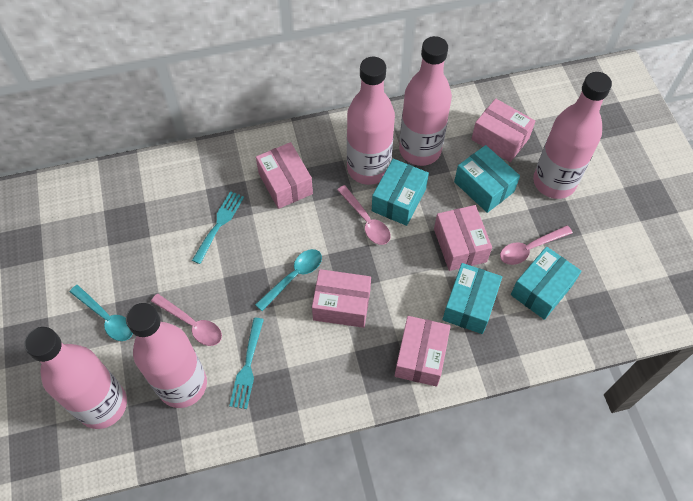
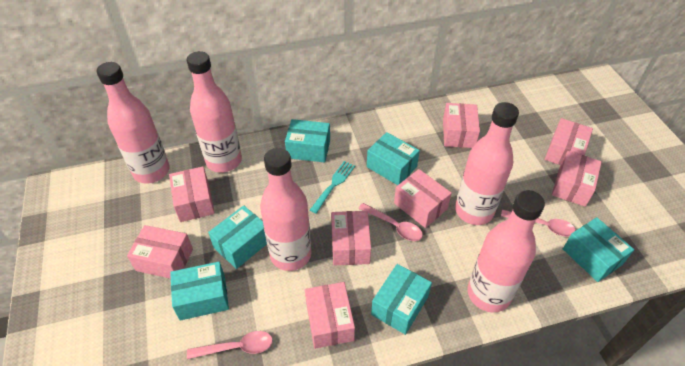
pink box: [256,142,313,209] [312,269,371,328] [395,316,451,387] [434,205,492,271] [471,99,535,162] = 5 -> [127,225,193,279] [169,166,215,222] [305,282,355,349] [331,211,371,266] [394,169,452,228] [443,103,480,148] [545,118,593,165] [552,151,602,207] = 8
turquoise box: [372,159,429,226] [442,263,502,334] [454,145,520,213] [511,247,581,320] = 4 -> [170,262,229,321] [208,205,267,269] [285,119,330,163] [367,132,420,185] [371,264,432,335] [563,217,634,282] = 6
turquoise fork: [192,191,244,264] [229,318,264,409] = 2 -> [310,161,355,214] = 1
turquoise spoon: [70,285,133,341] [255,249,322,311] = 2 -> none = 0

